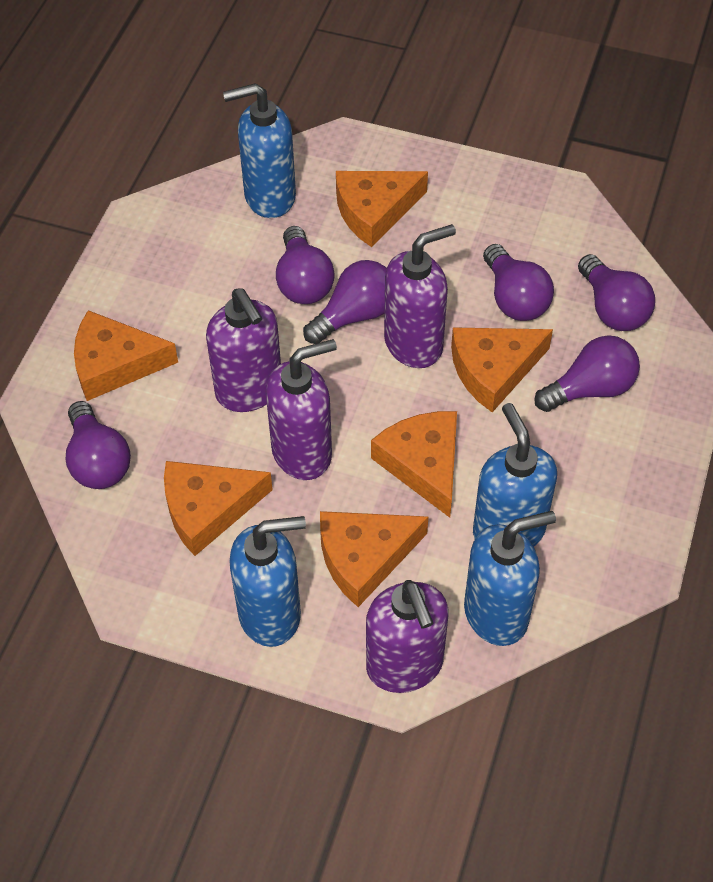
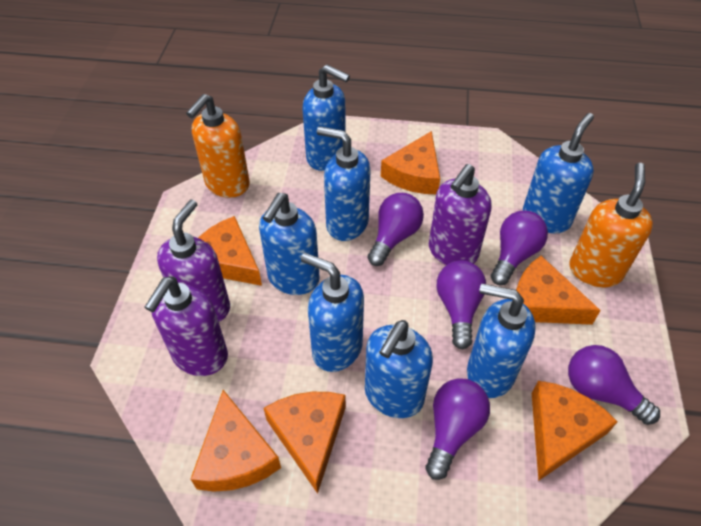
blue soap dispenser: [223,83,296,218] [229,516,306,647] [464,511,556,646] [473,403,557,546] = 4 -> [259,193,320,295] [301,253,364,372] [303,65,350,171] [317,126,370,241] [365,320,433,418] [467,283,536,398] [523,113,594,233] = 7
orange soap dispenser: none = 0 -> [186,94,250,198] [569,163,653,287] = 2
purple light bulb: [66,401,131,489] [276,226,335,304] [303,260,387,344] [483,244,554,321] [534,335,640,412] [578,254,655,331] = 6 -> [368,193,424,266] [425,378,490,480] [437,260,486,350] [491,211,548,285] [568,345,660,425] = 5
purple soap dispenser: [206,289,281,412] [266,339,337,480] [366,580,448,693] [384,224,456,368] = 4 -> [144,276,228,376] [157,199,230,322] [429,164,492,265] = 3

